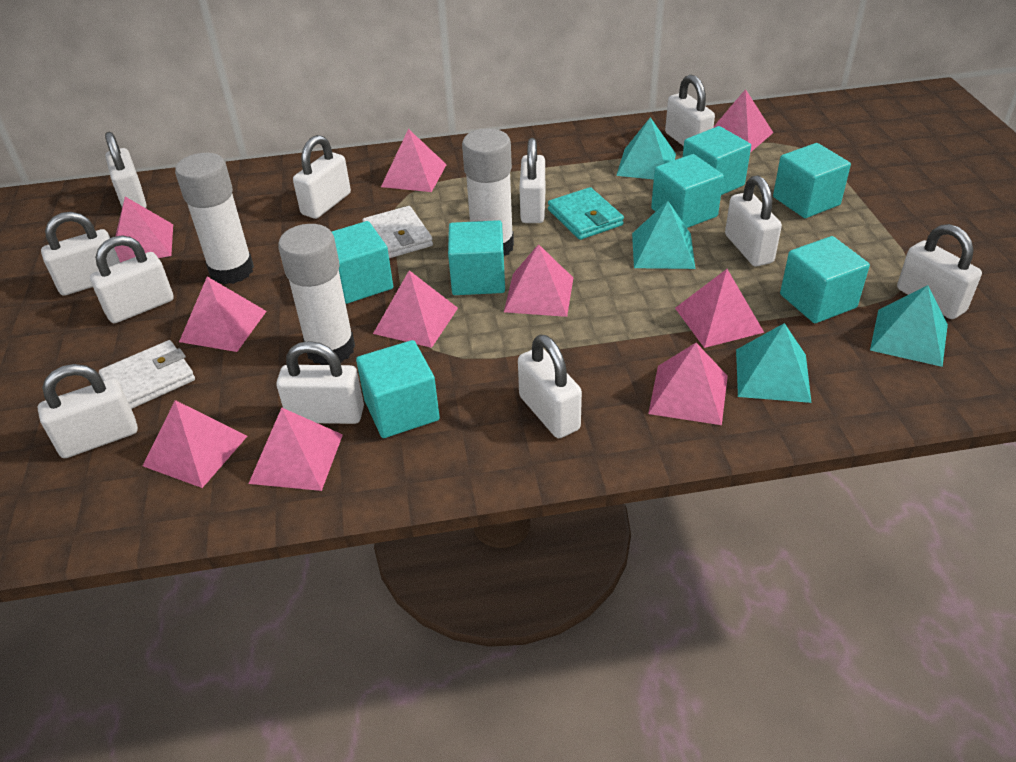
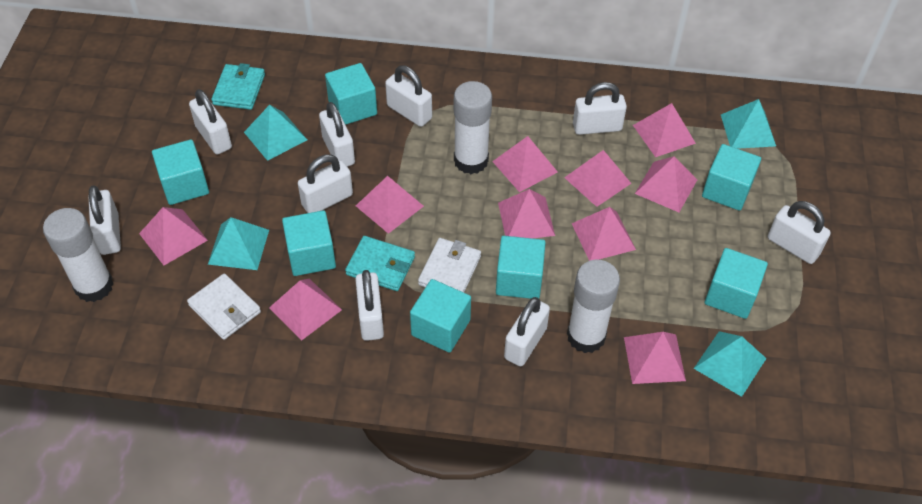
turquoise wallet: [548,187,624,240] = 1 -> [211,63,265,110] [345,236,415,291] = 2
white padlock: [38,364,138,458] [41,212,120,296] [90,235,174,323] [105,132,147,208] [276,341,364,424] [293,135,351,219] [518,335,582,438] [519,138,545,223] [665,75,715,146] [725,175,782,266] [897,224,982,319] = 11 -> [89,185,121,255] [189,89,232,154] [298,155,353,213] [319,102,355,167] [355,270,384,341] [385,65,432,127] [504,297,550,366] [573,82,627,135] [768,201,831,264] = 9

